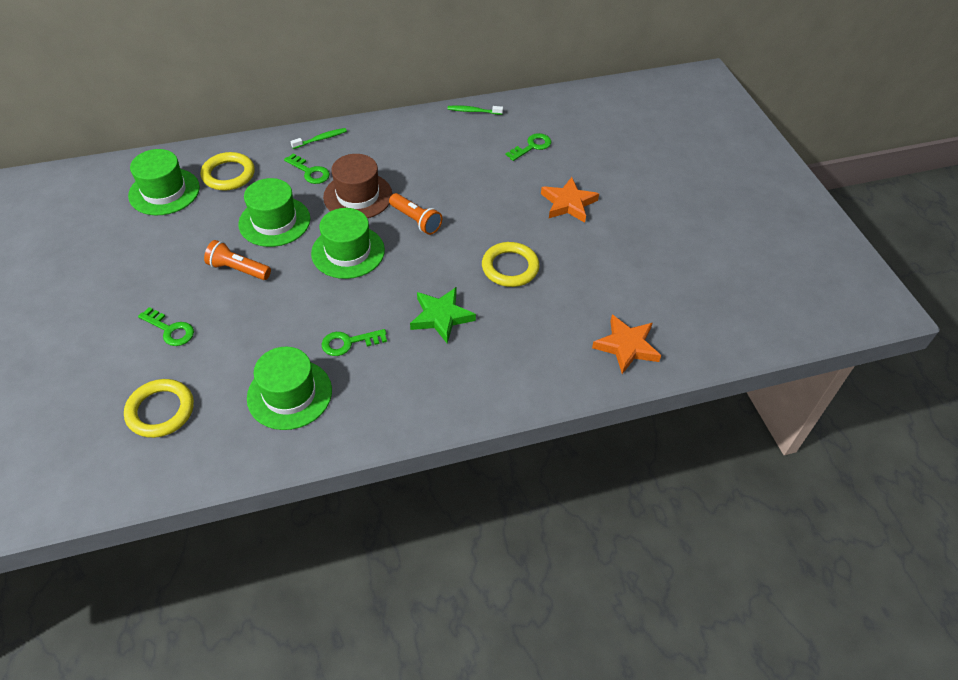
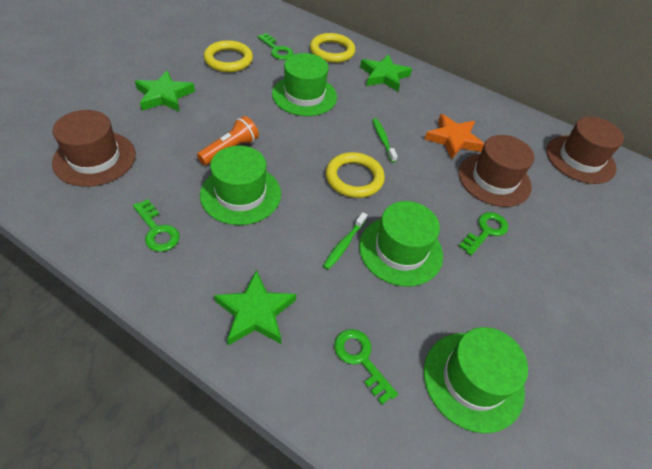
brown hat: [323,154,392,218] = 1 -> [52,110,136,187] [459,135,534,207] [546,117,624,184] = 3
green star: [410,287,476,344] = 1 -> [135,70,195,112] [214,270,296,345] [360,54,412,91] = 3
orange flashlight: [204,240,271,280] [389,193,442,235] = 2 -> [197,116,259,165] = 1
orange star: [541,177,599,223] [592,315,661,374] = 2 -> [424,114,484,159] = 1

